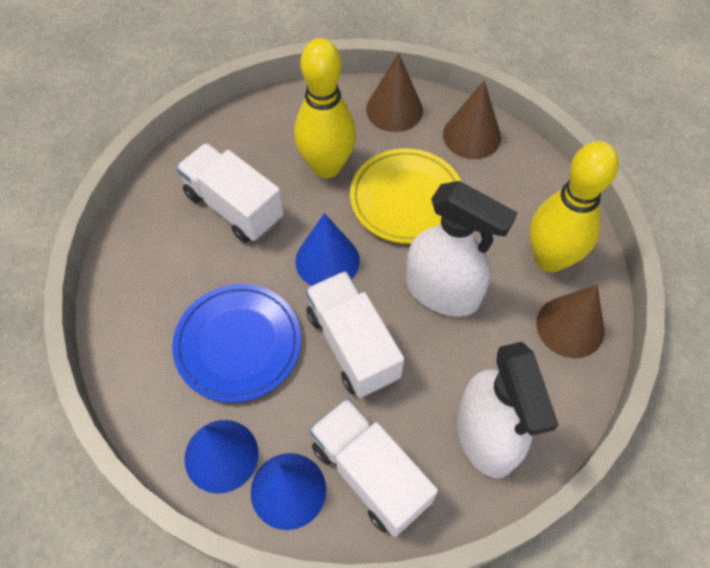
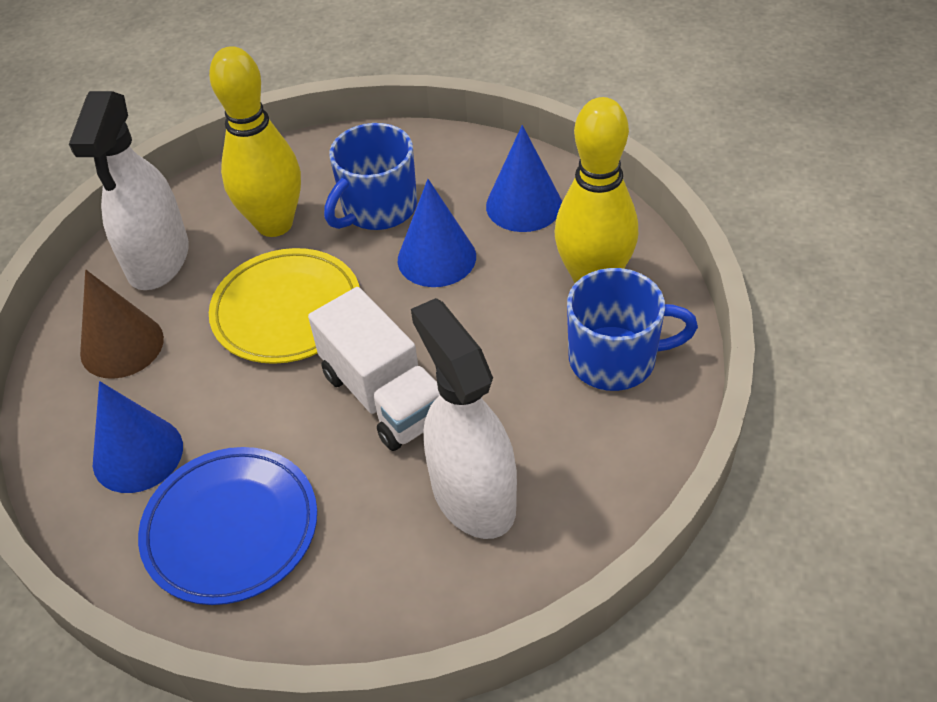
blue mug: none = 0 -> [324,123,417,230] [567,268,698,391] = 2
brown cone: [366,53,423,132] [443,80,501,159] [536,285,604,358] = 3 -> [80,270,164,379] = 1
white truck: [176,143,284,243] [306,271,404,398] [309,398,438,537] = 3 -> [308,287,440,451] = 1

